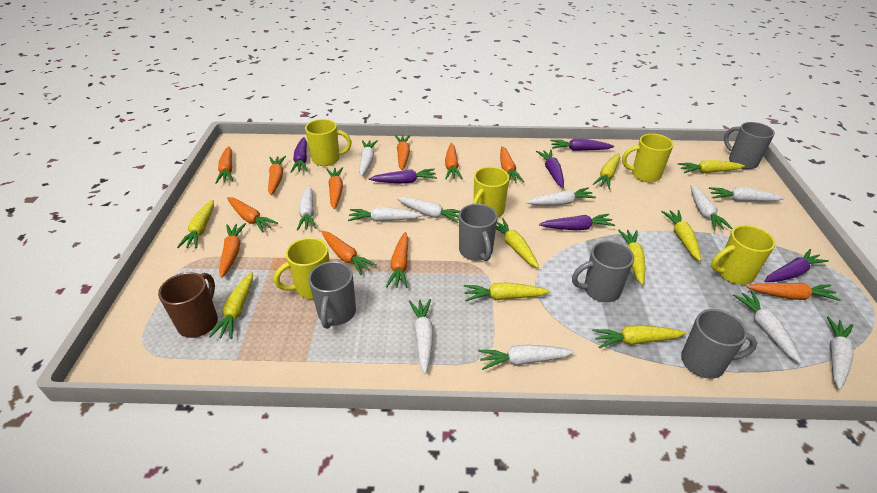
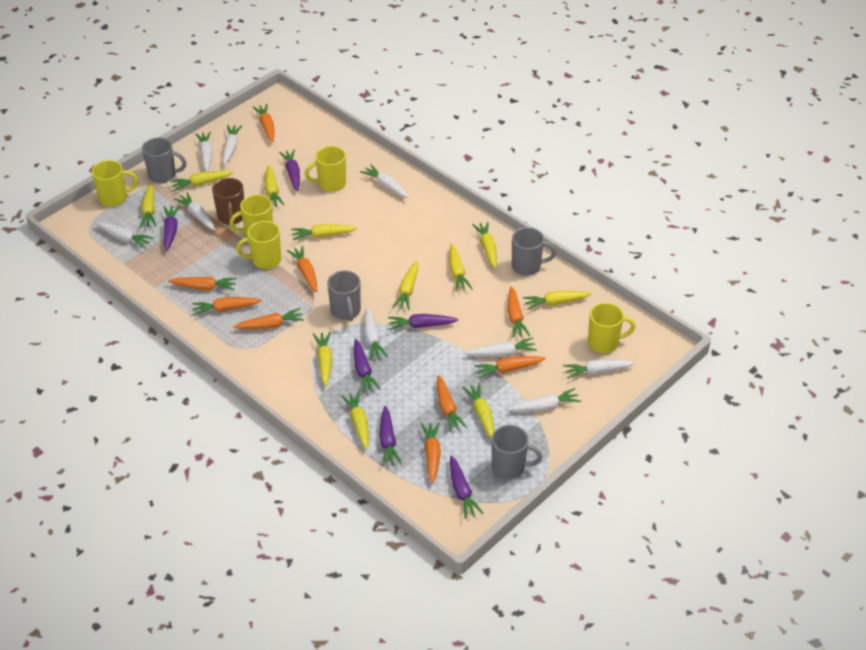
grey mug: [308,261,356,329] [459,204,498,261] [572,241,634,302] [681,309,757,379] [724,122,775,169] = 5 -> [142,137,186,183] [327,270,361,321] [492,425,542,479] [512,227,556,276] = 4
orange carrot: [215,146,233,184] [219,223,246,278] [227,197,278,233] [268,156,286,195] [321,231,377,275] [326,167,343,209] [386,232,408,288] [395,135,410,170] [445,143,463,179] [500,146,524,183] [747,283,841,301] = 11 -> [168,277,237,290] [192,297,262,316] [233,308,304,329] [253,104,274,142] [287,246,317,292] [421,422,441,484] [437,375,467,432] [474,356,546,379] [508,286,530,338] = 9
white carrot: [297,185,316,231] [348,207,422,222] [359,140,378,176] [397,197,460,223] [409,299,434,374] [478,344,575,370] [526,188,596,205] [691,185,732,230] [709,187,784,201] [733,291,802,364] [827,316,854,389] = 11 -> [95,222,154,248] [174,192,215,231] [195,131,213,172] [223,125,242,165] [360,165,410,198] [364,308,388,360] [465,337,537,357] [508,388,581,412] [563,359,636,379] = 9
yellow carrot: [177,200,214,248] [209,272,253,339] [464,282,550,301] [496,218,539,268] [592,325,686,348] [593,153,620,189] [618,229,645,285] [661,210,701,261] [678,160,745,174] = 9 -> [140,184,156,228] [170,171,234,191] [265,165,284,207] [291,224,358,240] [313,332,332,387] [341,391,369,450] [392,261,418,310] [449,243,473,292] [462,383,494,439] [472,222,497,268] [523,291,592,310] = 11

